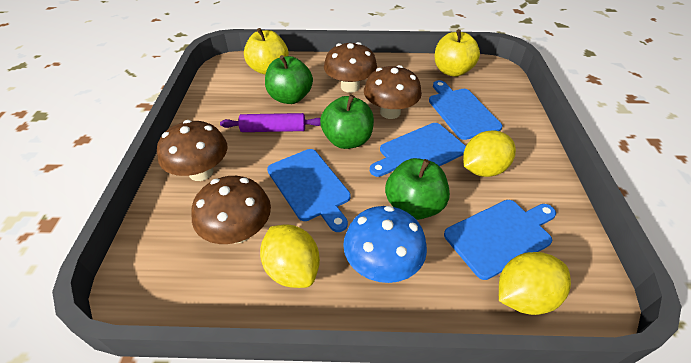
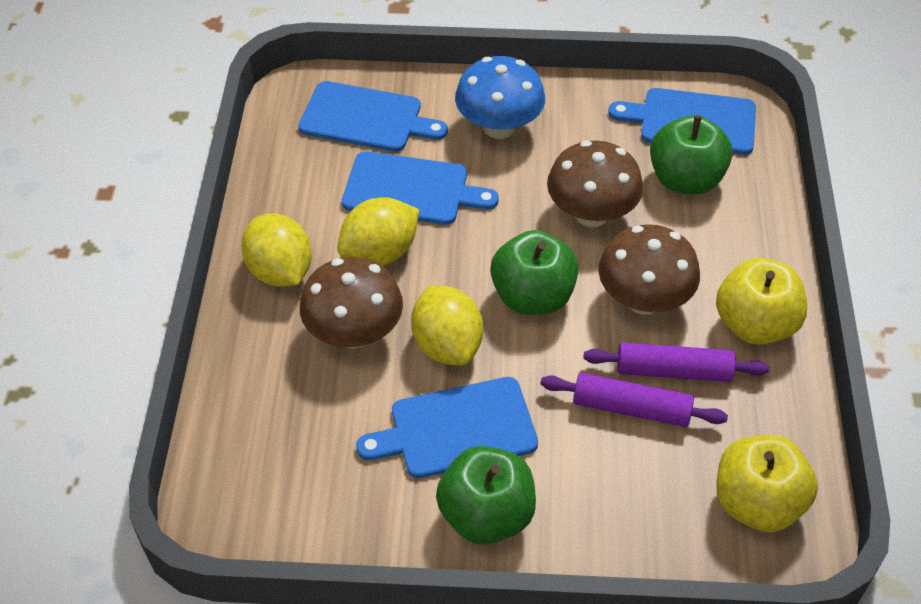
brown mushroom: [157,120,228,181] [191,176,271,244] [324,42,377,93] [364,65,422,119] = 4 -> [300,257,403,348] [547,140,643,227] [599,224,700,315] = 3
purple rolling pin: [220,113,321,132] = 1 -> [541,373,728,427] [584,342,769,382] = 2

